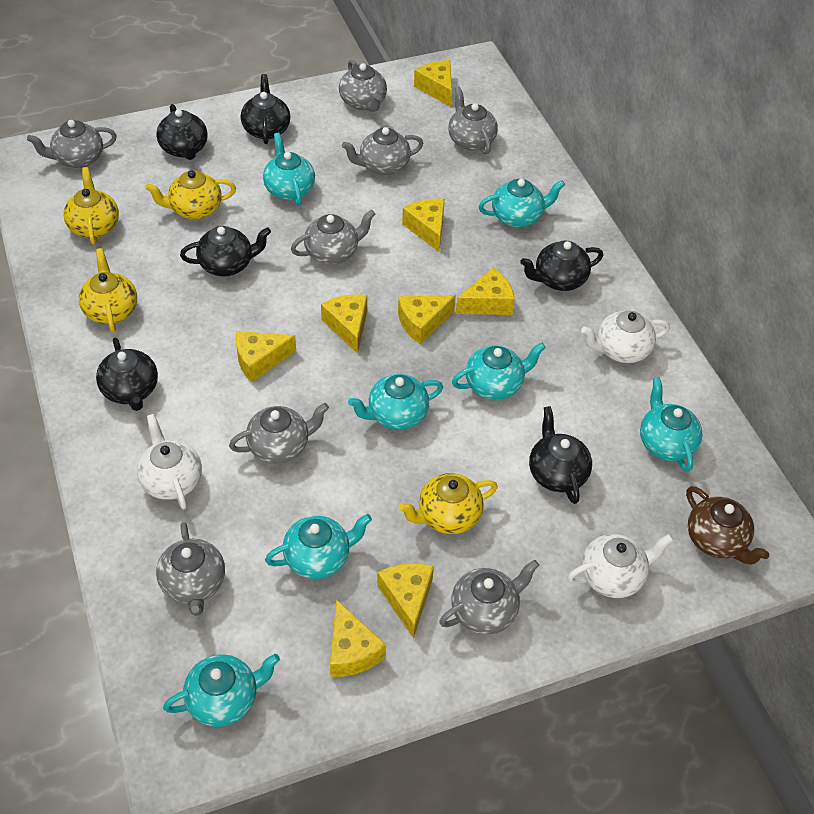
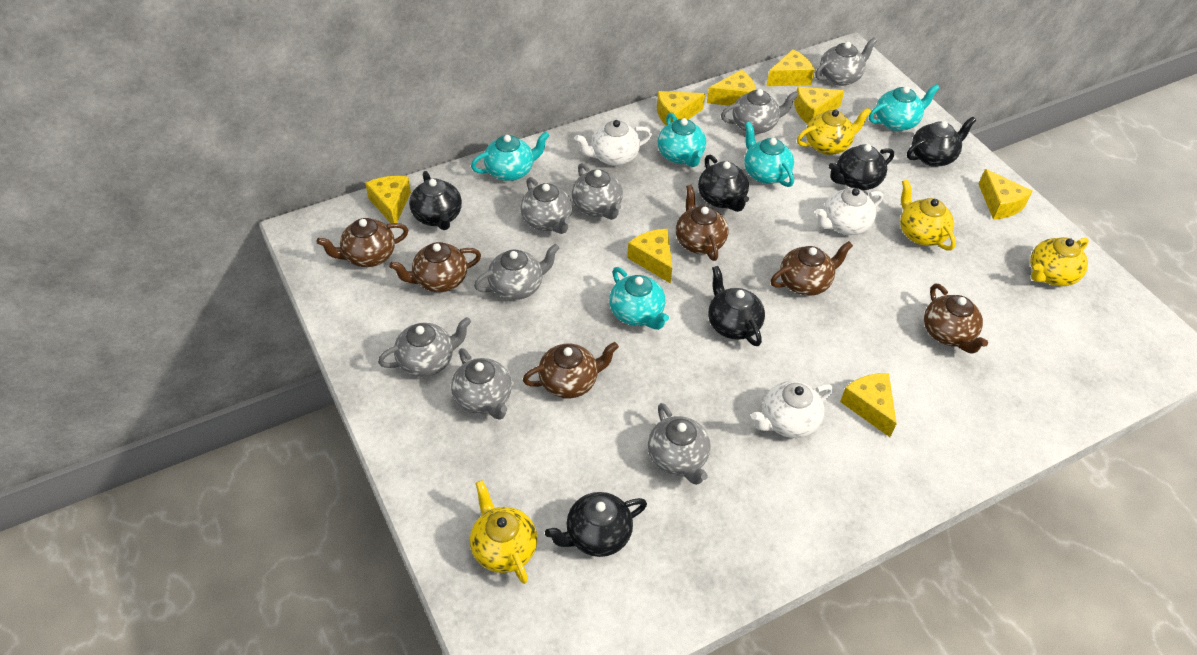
brown teapot: [686,486,769,565] = 1 -> [317,218,408,267] [389,242,481,292] [523,342,619,399] [676,185,728,261] [770,241,853,296] [924,284,988,354] = 6
turquoise teapot: [163,654,280,727] [263,133,315,205] [265,514,372,579] [348,374,443,430] [452,342,546,400] [479,179,565,227] [640,377,703,471] = 7 -> [471,132,550,181] [609,267,669,330] [658,113,706,167] [744,122,794,187] [869,84,940,131] = 5

